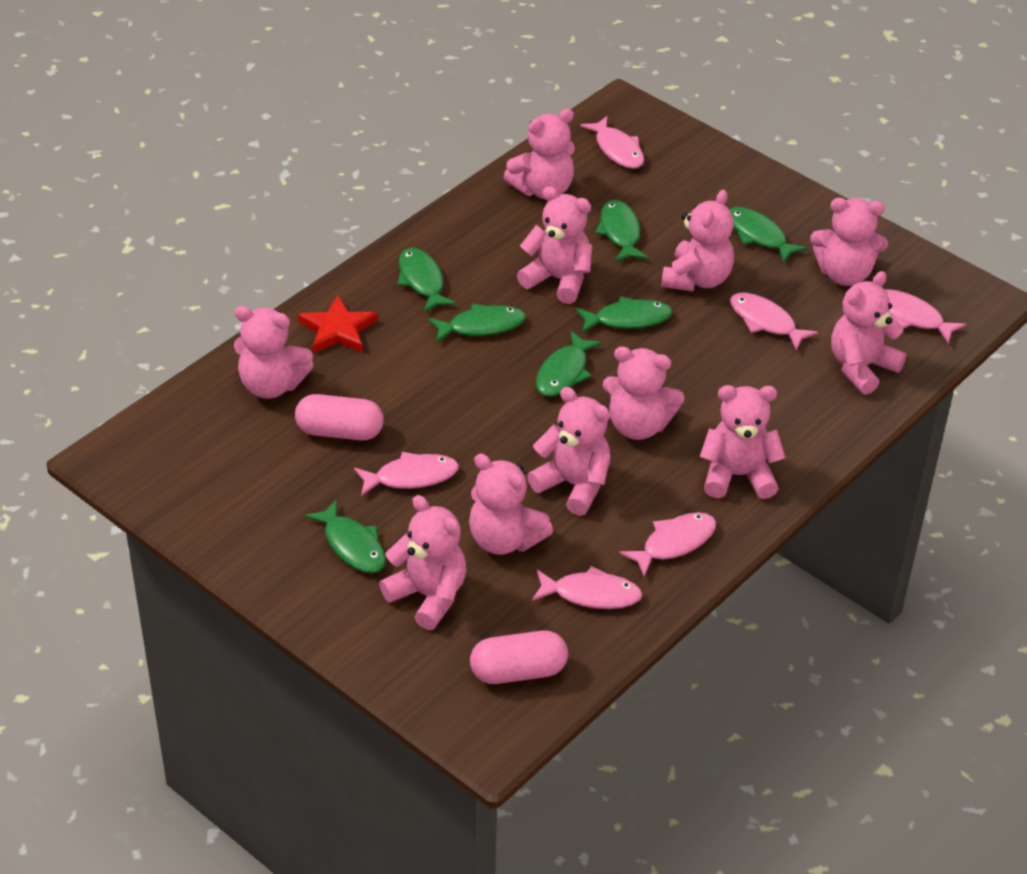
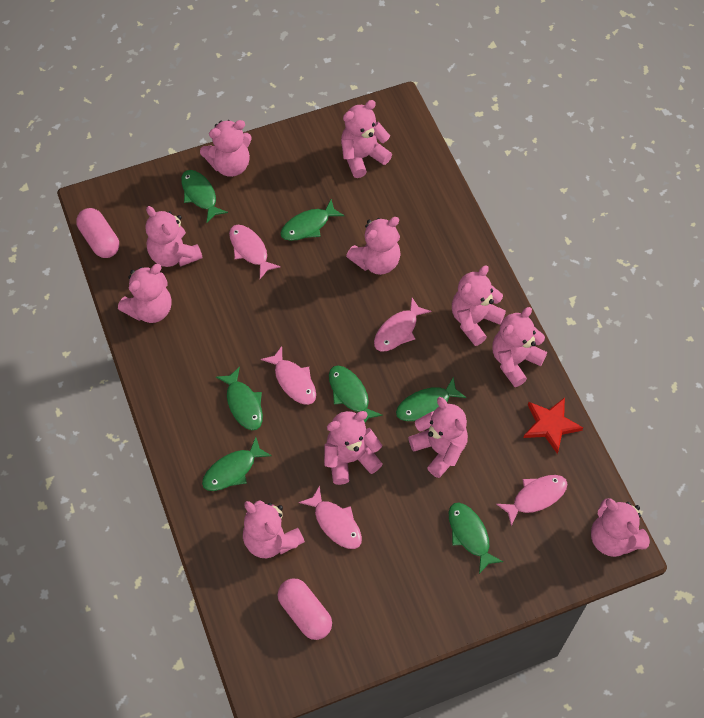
pink fish: [354,452,459,496] [532,566,642,609] [580,116,644,169] [620,512,716,577] [730,293,818,350] [885,289,966,344] = 6 -> [229,225,281,279] [261,346,316,405] [299,485,362,549] [374,298,431,352] [496,475,567,526] = 5

